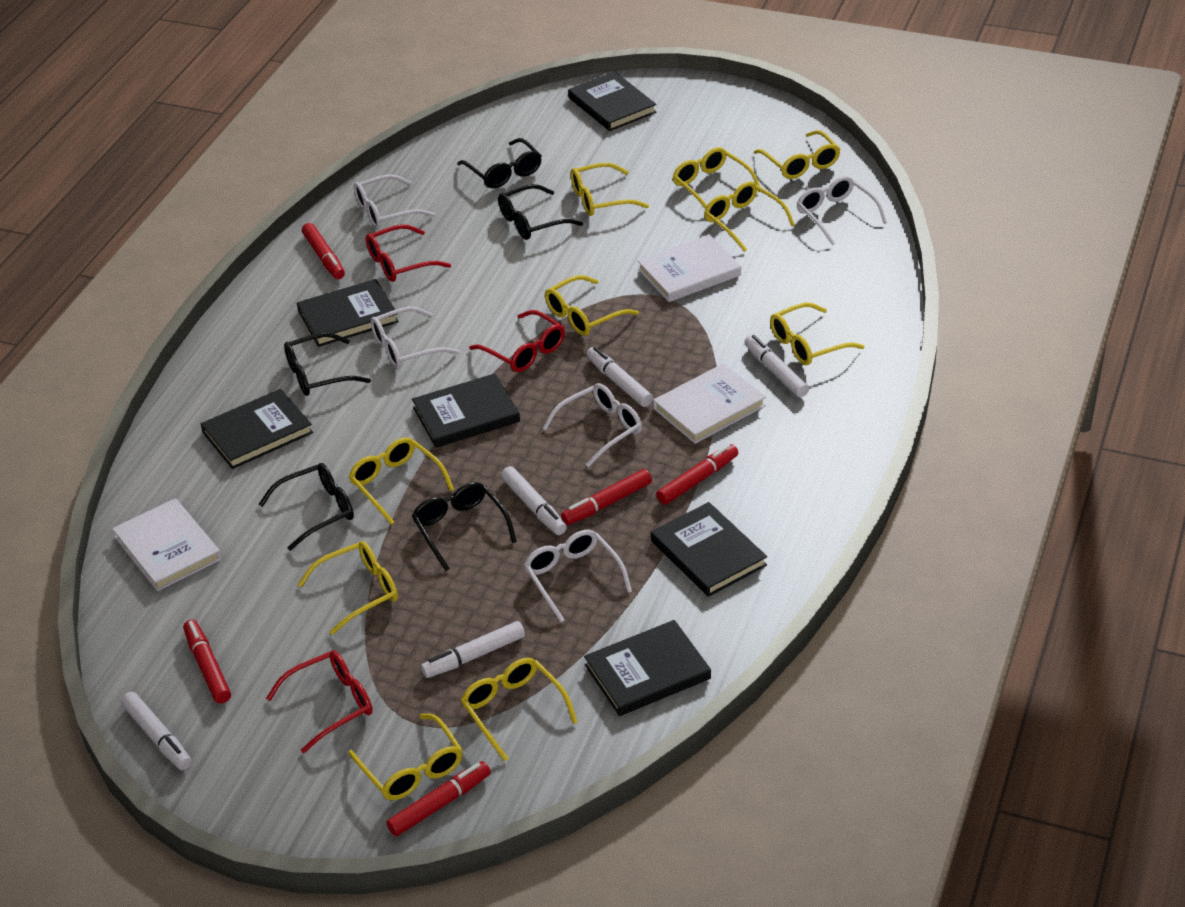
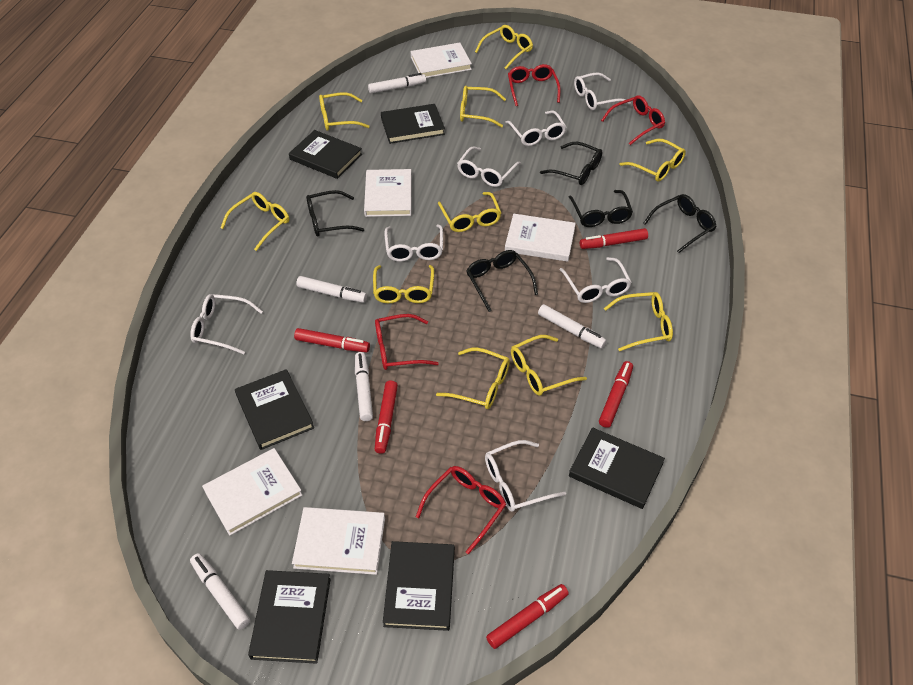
red glasses: [266,650,373,753] [366,224,451,282] [469,310,565,372] = 3 -> [375,314,439,370] [416,466,506,554] [508,64,561,106] [601,95,665,145] = 4
white book: [112,498,222,591] [638,235,741,302] [653,363,766,444] = 3 -> [202,448,302,536] [292,507,385,575] [364,169,412,217] [410,43,472,78] [505,214,576,262] = 5
white glasses: [354,174,435,229] [371,307,460,369] [524,530,632,622] [543,383,642,467] [797,176,887,246] = 5 -> [190,294,263,354] [384,224,443,262] [457,147,521,187] [485,440,566,512] [505,110,566,146] [559,257,632,303] [574,72,631,110] = 7

